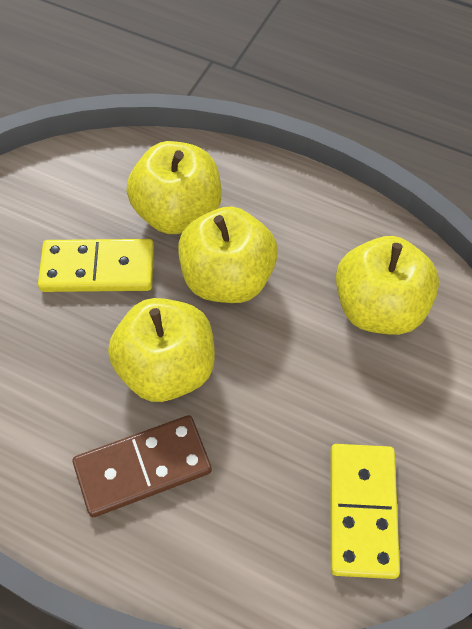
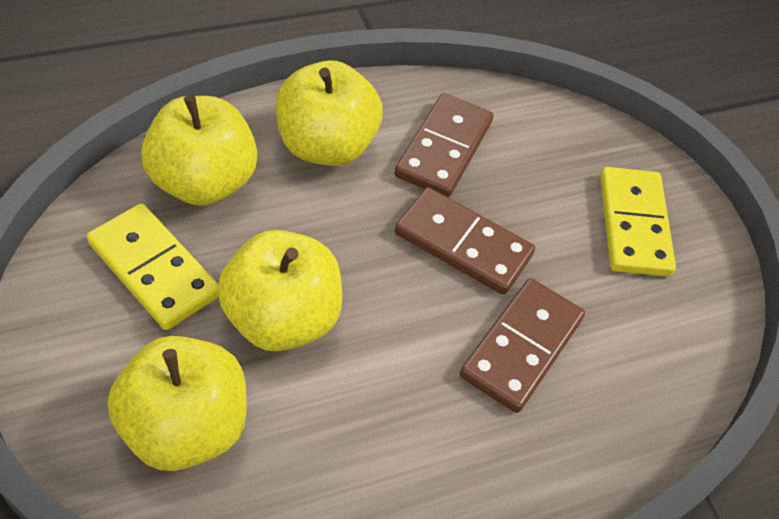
brown domino: [73,415,212,517] = 1 -> [394,93,493,198] [395,187,535,295] [460,278,585,413] = 3

